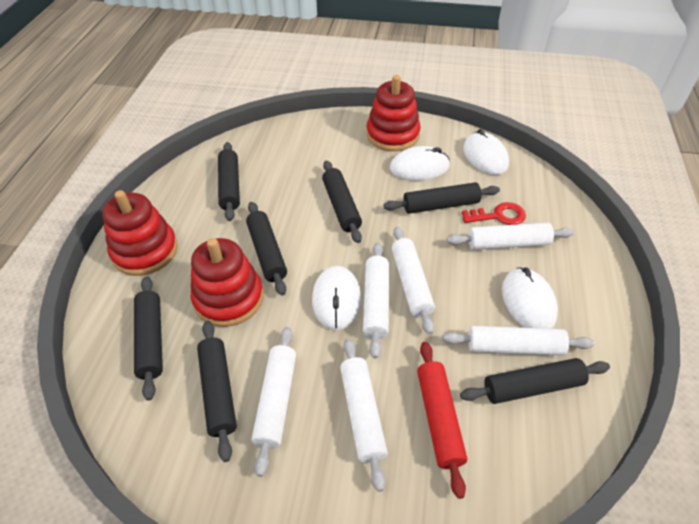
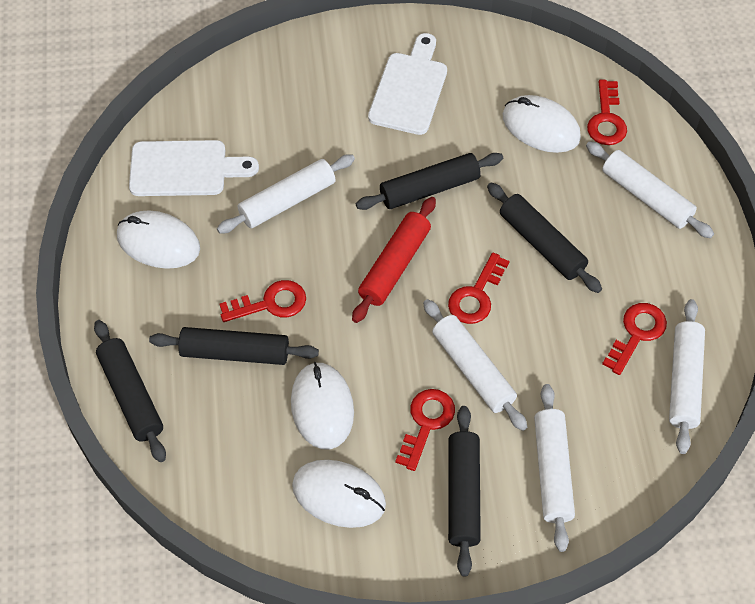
black rolling pin: [134,276,163,401] [197,321,237,462] [218,142,240,221] [246,202,287,296] [322,161,362,243] [384,182,500,214] [460,358,610,404] = 7 -> [94,320,166,462] [149,327,319,365] [356,153,503,210] [448,406,481,577] [487,183,602,293] = 5
red key: [462,202,526,225] = 1 -> [219,280,306,322] [395,389,455,471] [448,253,510,324] [587,80,627,145] [602,303,667,375] = 5
red stacking toy: [102,190,178,276] [191,238,264,327] [366,75,421,151] = 3 -> none = 0
white cutting board: none = 0 -> [129,140,259,196] [368,33,447,135] = 2
white rolling pin: [252,327,296,477] [340,338,388,492] [363,243,389,358] [392,227,435,334] [442,326,594,356] [447,223,574,250] = 6 -> [217,154,355,234] [423,299,527,431] [534,384,575,552] [586,141,714,238] [669,299,705,454] = 5

